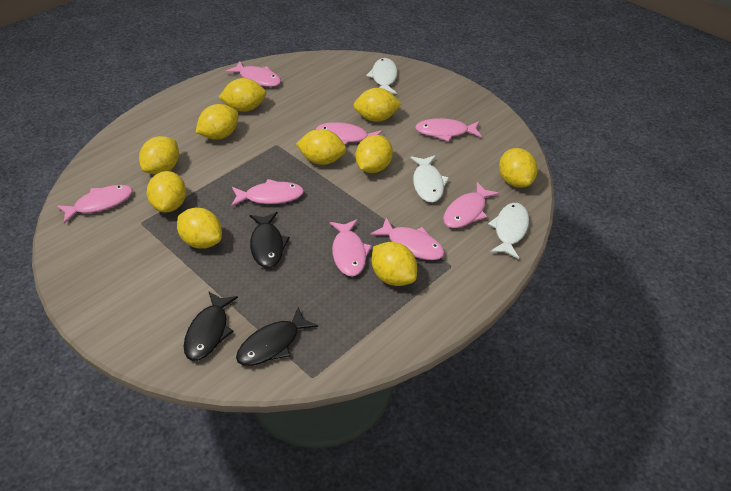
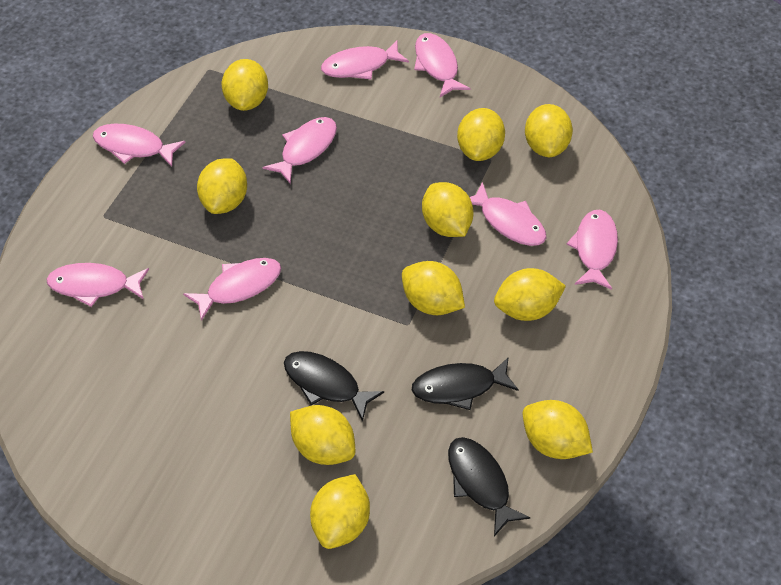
white fish: [366,58,398,94] [410,155,449,203] [488,203,529,259] = 3 -> none = 0

